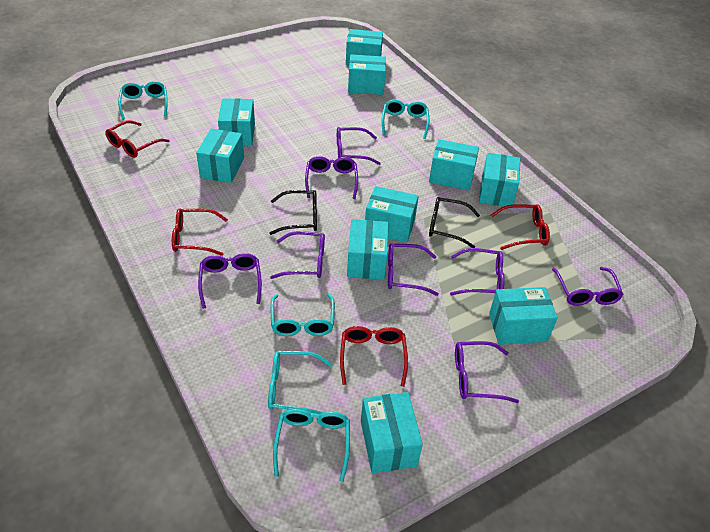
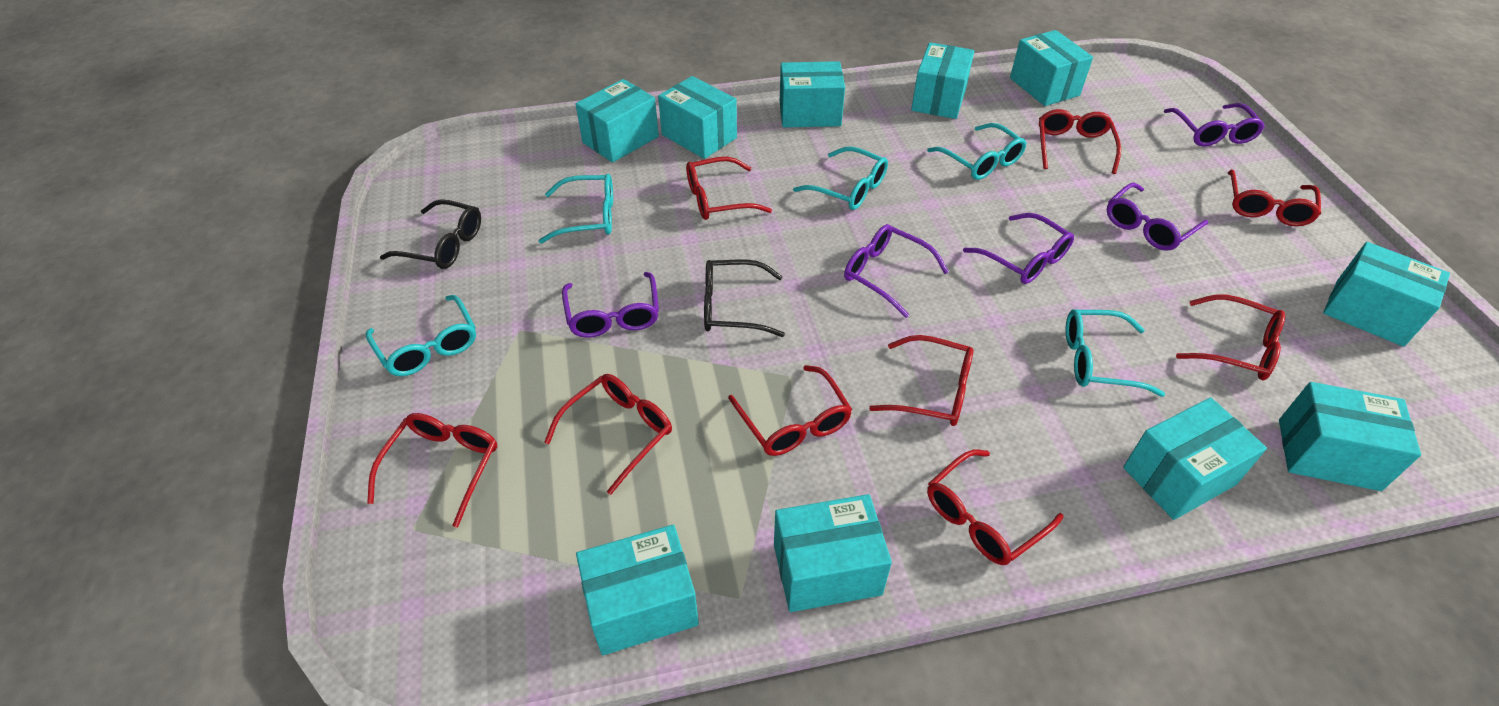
purple glasses: [198,253,262,309] [270,231,325,279] [305,156,358,199] [337,127,381,165] [388,243,439,296] [450,248,505,295] [455,341,519,403] [552,267,624,306] = 8 -> [562,272,659,338] [844,224,949,318] [963,213,1074,284] [1107,182,1208,251] [1164,103,1265,146] = 5
red glasses: [105,120,169,158] [172,208,228,256] [340,326,408,387] [491,204,550,250] = 4 -> [367,413,497,528] [544,374,672,495] [686,157,772,220] [728,365,852,456] [869,335,973,426] [927,449,1064,565] [1039,109,1121,174] [1176,295,1285,380] [1228,170,1321,226] = 9

